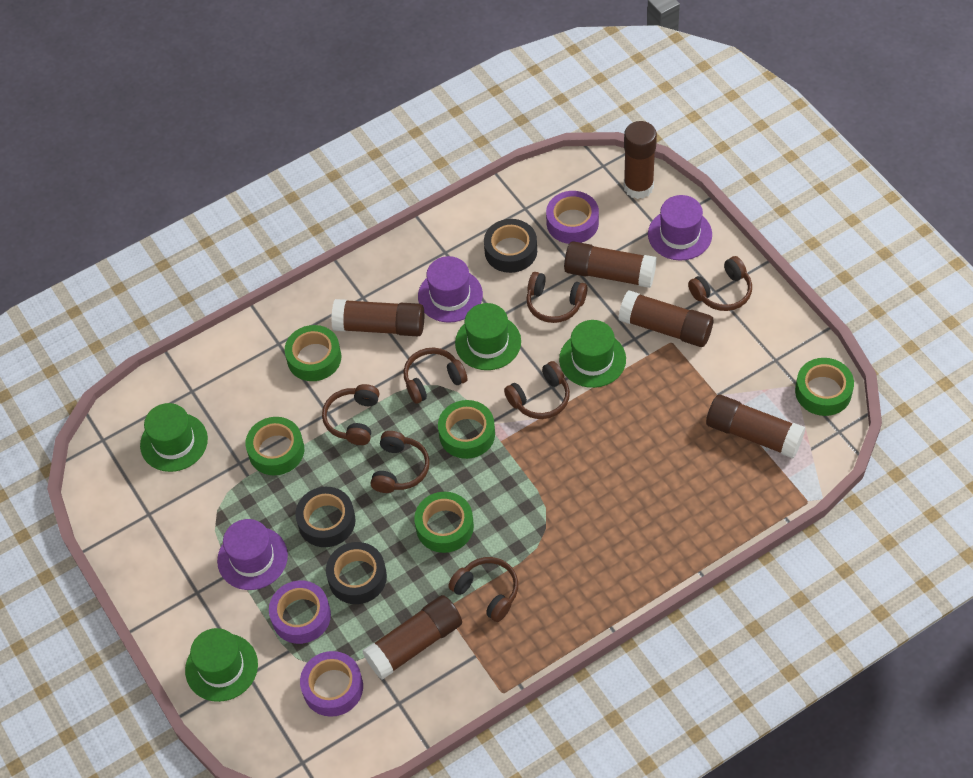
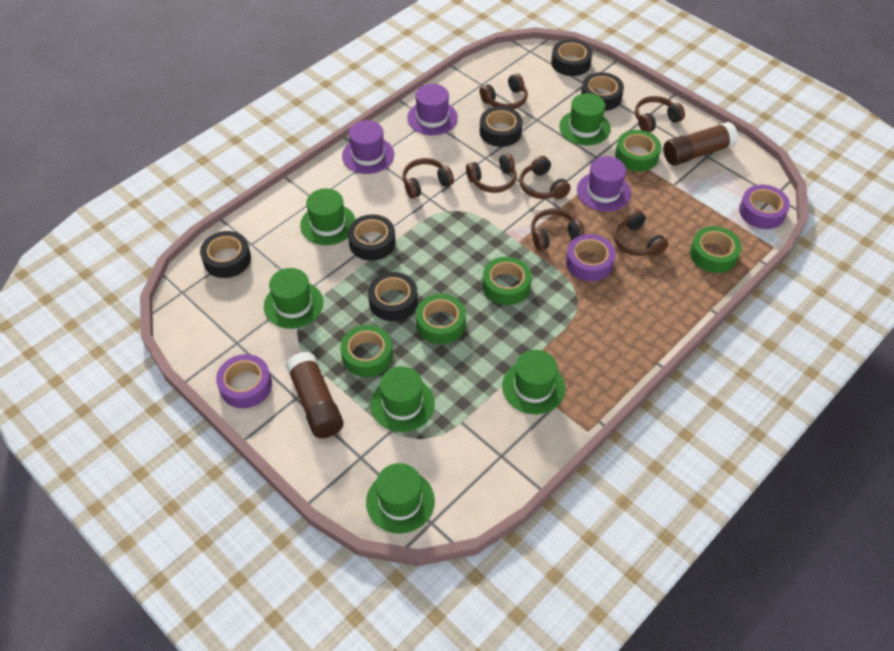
black tape: [295,487,356,547] [326,542,387,604] [484,219,537,273] = 3 -> [200,231,251,278] [348,214,396,261] [368,272,418,321] [480,106,523,147] [551,39,592,76] [581,72,624,111] = 6
brown glue stick: [331,299,424,336] [362,595,462,680] [564,241,657,288] [618,290,713,347] [624,121,657,199] [706,395,805,458] = 6 -> [286,352,344,438] [663,122,738,166] = 2
green hat: [140,403,208,472] [185,628,258,702] [455,303,521,370] [559,320,626,388] = 4 -> [264,268,323,329] [300,188,356,245] [366,463,435,534] [371,366,435,432] [502,350,565,414] [559,93,610,146] = 6

